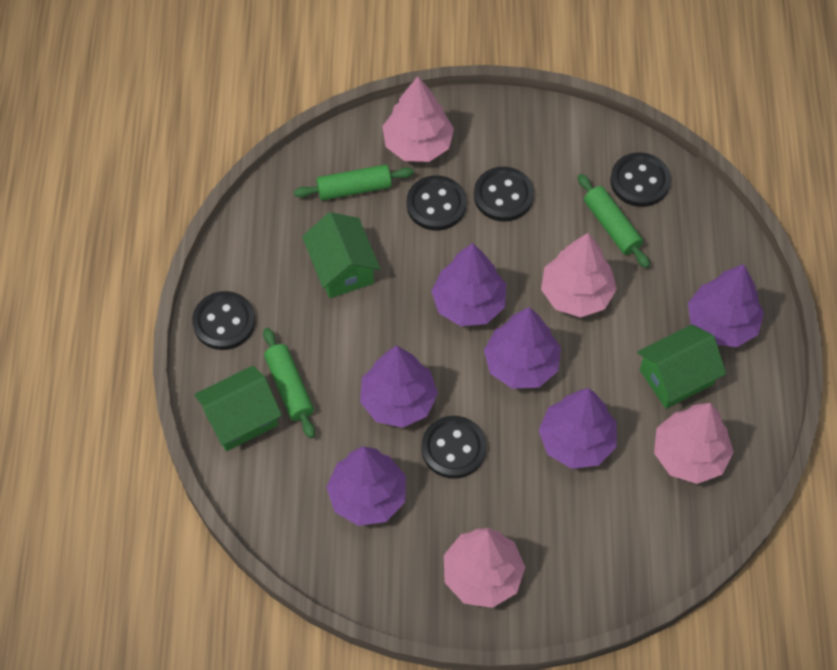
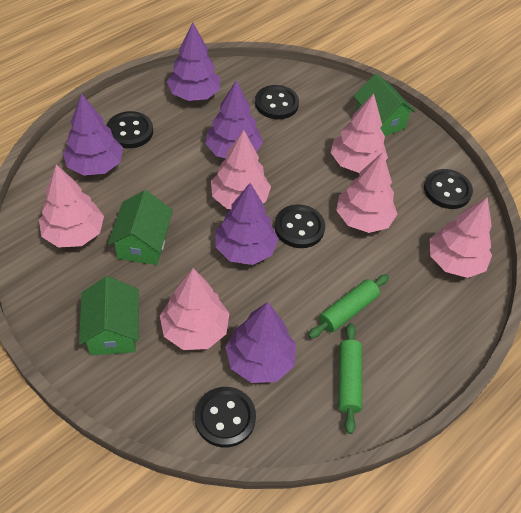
green rolling pin: [263,328,315,438] [294,164,414,201] [578,174,650,268] = 3 -> [308,274,389,339] [338,323,362,434] = 2
pink tree: [382,76,454,162] [444,527,525,608] [541,233,617,317] [654,403,734,484] = 4 -> [39,164,104,248] [160,268,229,350] [211,130,271,209] [331,94,388,173] [336,152,397,233] [430,197,492,278] = 6
purple tree: [326,446,406,526] [360,346,438,428] [431,243,506,326] [484,307,561,389] [539,388,617,469] [688,264,764,347] = 6 -> [63,93,123,176] [167,22,220,101] [205,80,263,158] [215,183,278,265] [225,302,296,383] = 5

